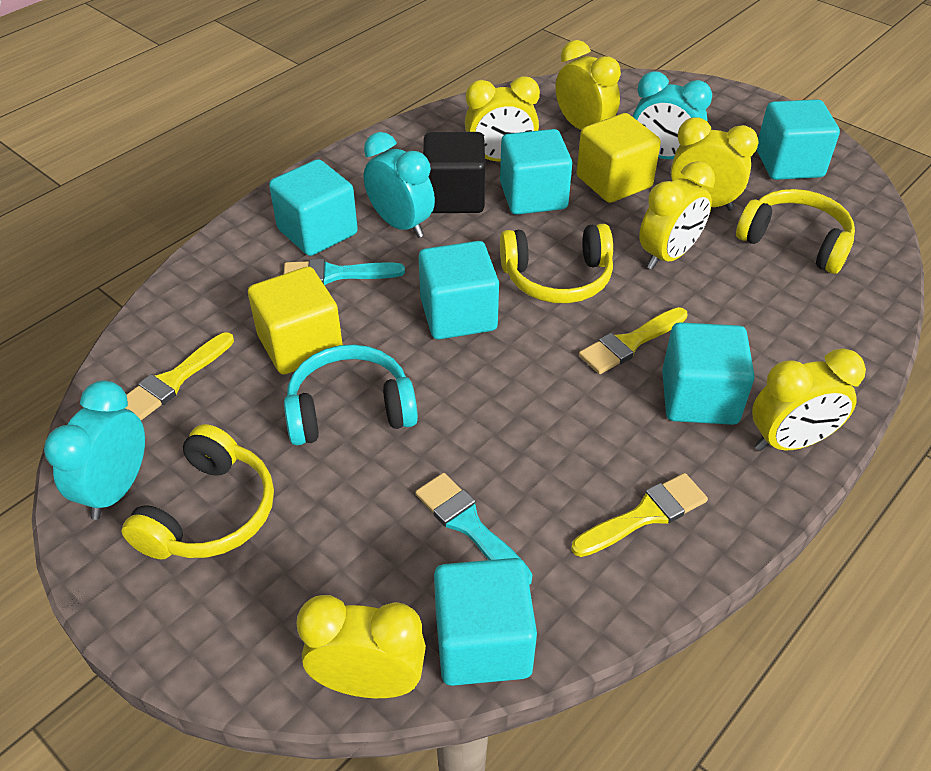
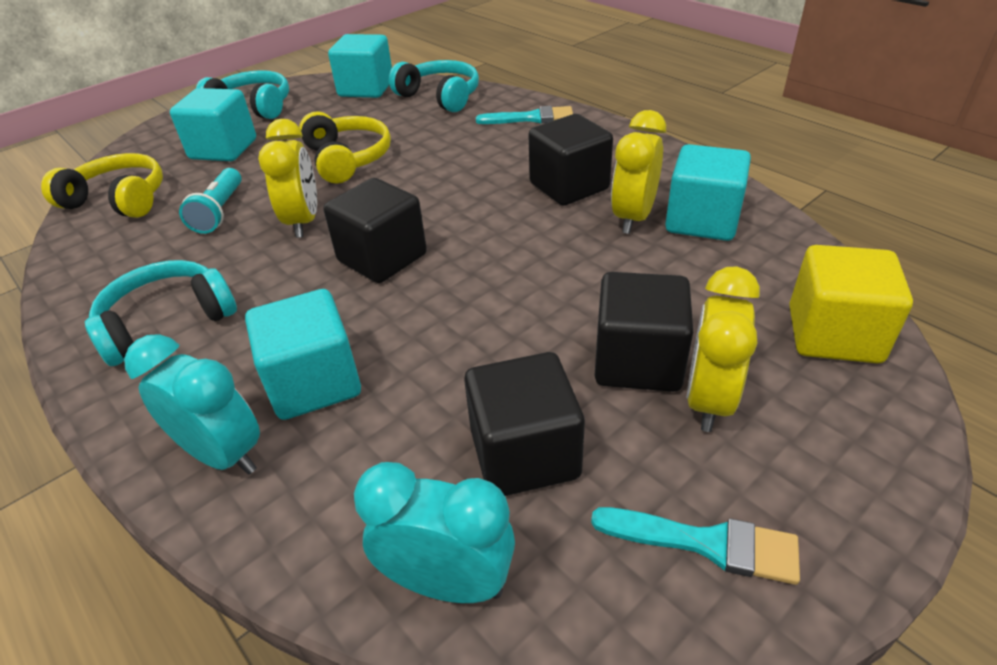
black cube: [423,132,485,213] = 1 -> [324,178,427,283] [464,352,585,496] [528,114,613,206] [595,272,693,392] = 4
turquoise clock: [44,380,145,520] [364,132,435,238] [633,72,712,159] = 3 -> [124,334,260,475] [354,462,515,603] = 2
turquoise cube: [269,159,358,256] [419,241,499,339] [434,558,537,686] [500,129,572,215] [662,322,755,425] [757,99,840,180] = 6 -> [170,88,256,161] [245,289,361,420] [328,34,392,98] [665,144,751,241] = 4
turquoise flashlight: none = 0 -> [179,168,242,234] = 1
turquoise headphones: [284,345,418,445] = 1 -> [85,260,237,366] [196,70,289,119] [389,60,479,112] = 3
yellow brush: [125,332,234,420] [571,473,708,557] [579,307,688,374] = 3 -> none = 0
yellow clock: [296,595,426,698] [465,76,540,161] [556,40,621,130] [639,161,715,270] [671,117,758,211] [752,348,866,451] = 6 -> [258,119,317,238] [611,110,666,234] [687,267,760,432] = 3
yellow cube: [248,266,343,375] [577,113,661,203] = 2 -> [789,245,913,363] = 1
yellow headphones: [121,424,274,559] [500,224,613,303] [736,189,855,274] = 3 -> [41,153,163,218] [299,111,391,184] = 2

